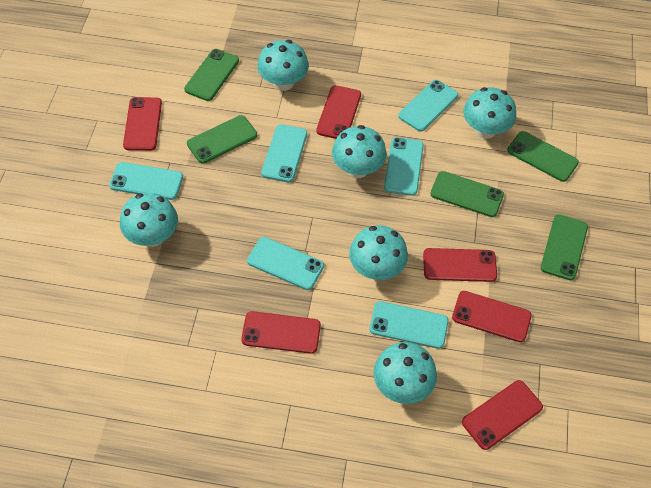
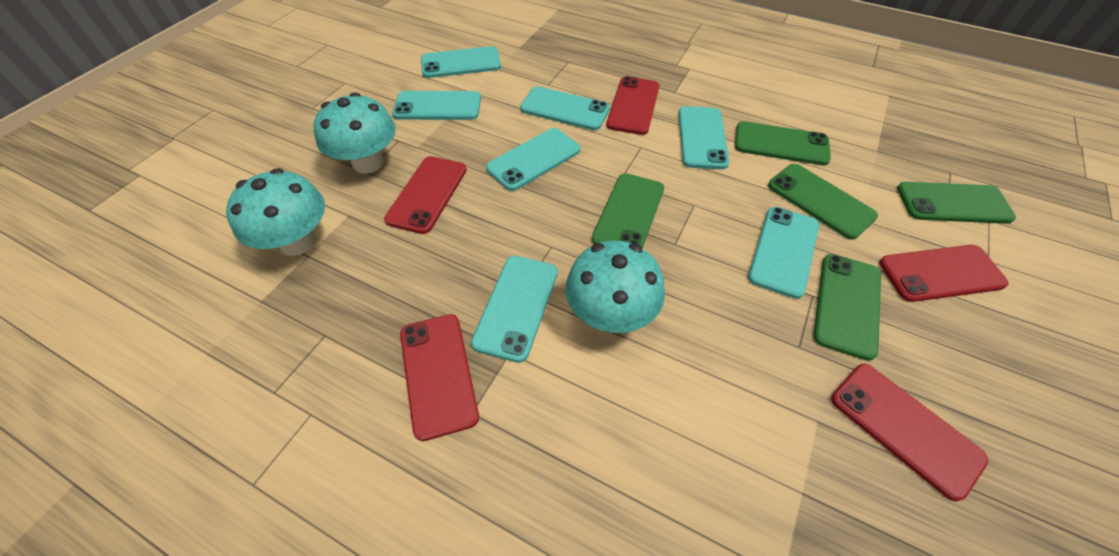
red phone: [123,97,162,151] [241,311,321,354] [316,85,361,139] [423,248,497,282] [452,291,532,342] [462,380,543,450] = 6 -> [384,156,467,234] [400,314,479,441] [606,76,659,135] [831,364,988,501] [879,245,1008,302] = 5
turquoise mushroom: [120,193,178,247] [257,40,309,91] [332,125,387,178] [349,225,408,280] [373,342,437,404] [463,87,516,139] = 6 -> [226,168,325,256] [313,92,396,174] [565,241,665,333] = 3
turquoise phone: [109,162,183,200] [247,237,324,290] [261,124,307,182] [369,301,449,349] [384,137,424,196] [398,80,458,131] = 6 -> [392,91,481,120] [421,46,501,78] [471,256,558,363] [486,128,580,191] [520,86,610,130] [678,106,729,169] [748,207,819,299] = 7

